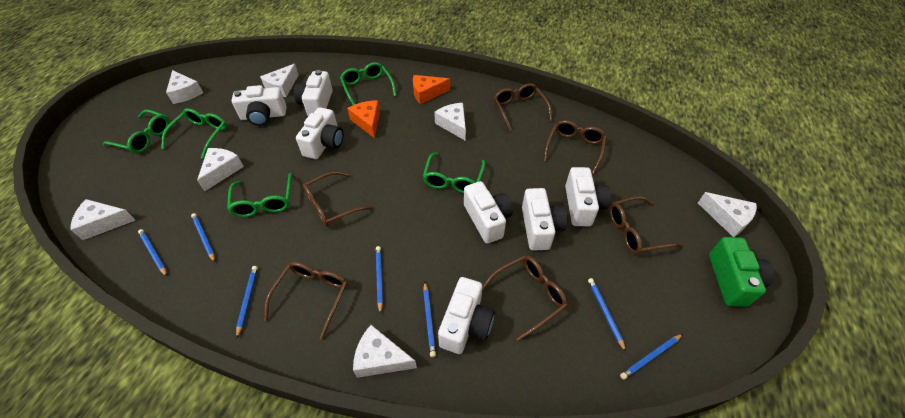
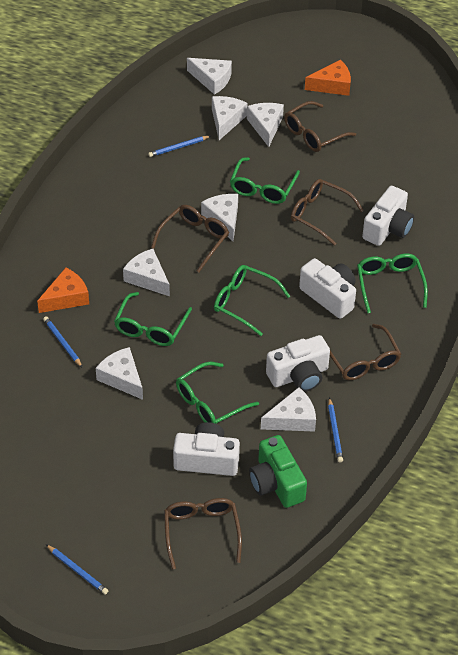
blue pencil: [138,229,167,276] [191,213,215,262] [236,266,258,339] [376,246,383,314] [423,282,436,357] [588,278,626,352] [620,334,683,380] = 7 -> [43,316,83,368] [46,544,108,595] [148,136,210,157] [328,397,343,463] = 4
brown glasses: [264,262,348,340] [302,171,373,227] [482,255,568,341] [494,83,552,131] [544,120,606,174] [609,196,683,254] = 6 -> [151,205,229,272] [164,498,242,569] [284,101,356,152] [291,179,364,246] [330,324,401,380] = 5
white camera: [231,85,287,126] [294,70,333,116] [296,107,343,159] [438,277,495,354] [464,181,513,243] [522,188,567,251] [565,167,611,226] = 7 -> [173,422,240,476] [266,335,330,392] [299,258,356,319] [362,186,414,246] = 4

